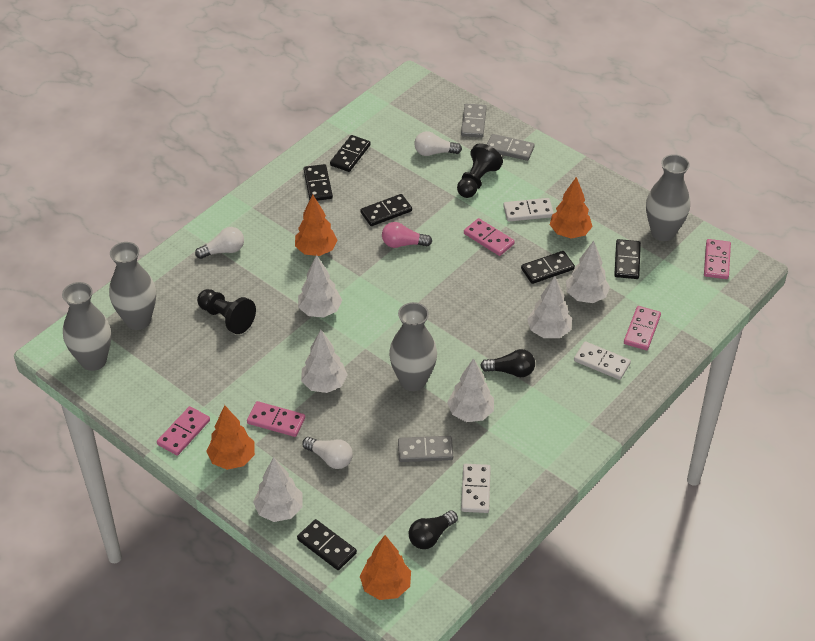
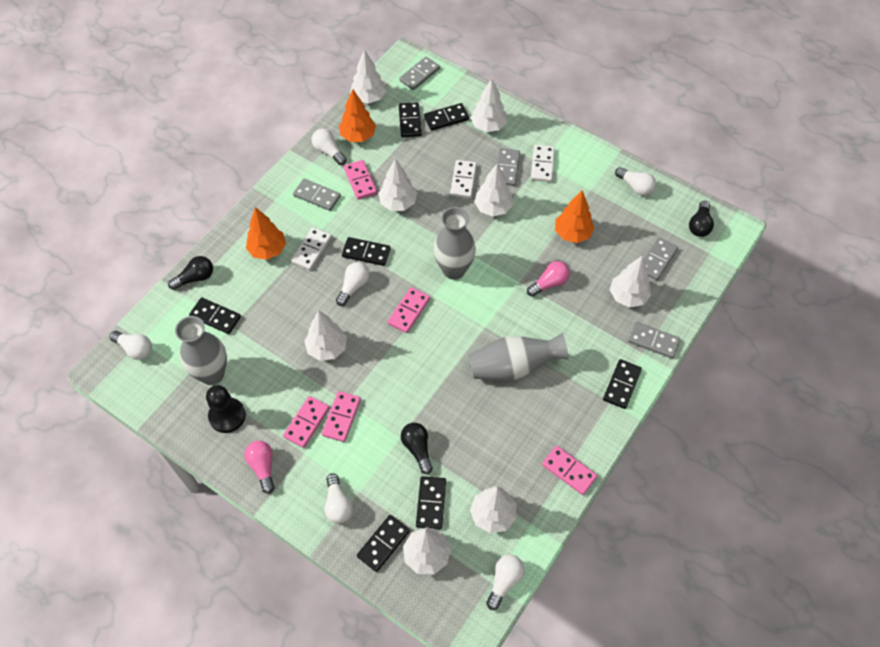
black domino: [297,519,357,570] [303,164,333,201] [330,135,371,172] [361,194,412,226] [521,251,575,284] [614,239,641,279] = 6 -> [189,297,241,334] [342,237,390,266] [357,515,410,572] [399,102,422,137] [416,476,446,529] [424,103,469,131] [603,359,642,409] = 7
black light bulb: [409,510,458,549] [480,349,535,377] = 2 -> [168,256,213,290] [401,423,433,474] [689,200,714,237] = 3
black pawn: [197,289,256,334] [457,143,503,198] = 2 -> [206,385,246,433] = 1
grey domino: [398,436,453,462] [461,104,487,138] [487,134,535,161] = 3 -> [293,179,341,211] [399,57,440,90] [497,148,520,186] [628,322,680,359] [644,237,678,280] = 5
grey vase: [62,282,111,371] [109,242,156,330] [389,302,437,391] [646,154,690,241] = 4 -> [175,316,227,385] [433,207,476,280] [469,333,568,381] = 3
orange tree: [206,405,255,470] [295,195,338,256] [360,535,411,600] [550,177,592,239] = 4 -> [246,207,286,260] [339,89,376,142] [555,190,594,243] = 3
pink light bulb: [382,222,432,248] = 1 -> [245,441,274,494] [527,261,570,297] = 2
white light bulb: [195,227,244,259] [302,437,353,469] [414,131,462,156] = 3 -> [110,331,152,360] [312,129,347,165] [324,473,353,524] [336,262,370,306] [486,554,525,610] [615,167,656,196] = 6
white tree: [253,457,303,522] [298,255,342,318] [301,330,348,393] [447,358,494,422] [527,276,572,338] [566,241,610,303] = 6 -> [304,310,347,361] [350,50,386,104] [378,158,417,211] [403,527,451,574] [470,79,507,132] [470,486,517,534] [474,164,513,216] [610,256,651,308] = 8

